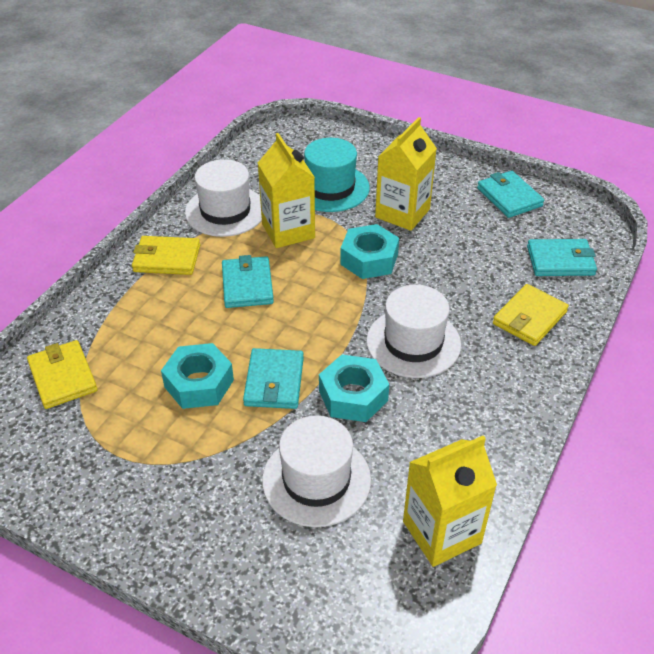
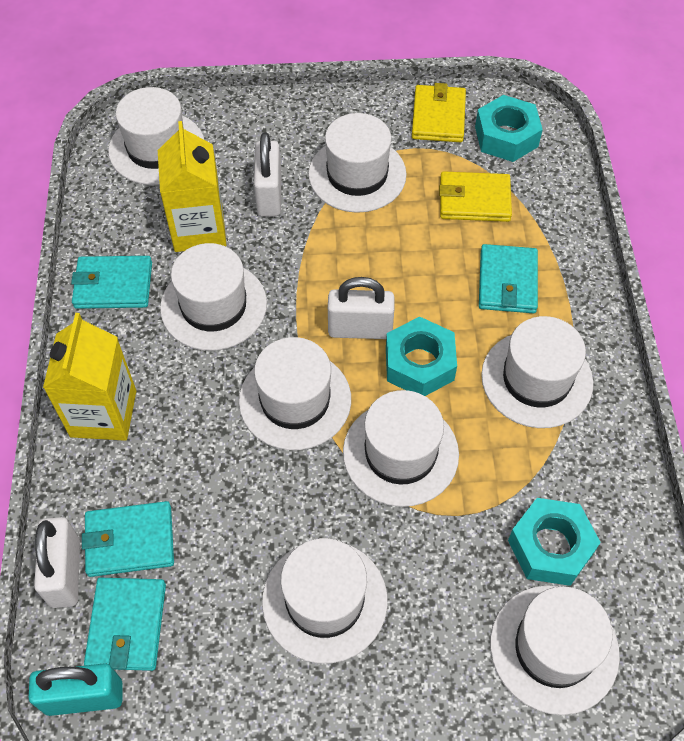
turquoise hat: [304,138,370,212] = 1 -> none = 0
turquoise padlock: none = 0 -> [29,663,122,716] = 1
white hat: [185,159,262,237] [262,416,371,527] [366,285,461,378] = 3 -> [108,87,204,185] [160,243,267,351] [239,337,351,450] [262,538,388,664] [308,113,407,213] [343,390,459,507] [481,316,593,428] [490,585,620,715] = 8
white padlock: none = 0 -> [34,517,80,608] [254,132,281,217] [328,277,395,339] = 3
yellow carton: [258,133,315,248] [375,117,437,231] [403,435,497,567] = 3 -> [43,313,136,441] [158,121,226,252] = 2
yellow wallet: [27,340,97,409] [132,236,200,275] [493,284,569,346] = 3 -> [412,83,466,142] [439,171,512,222] = 2

